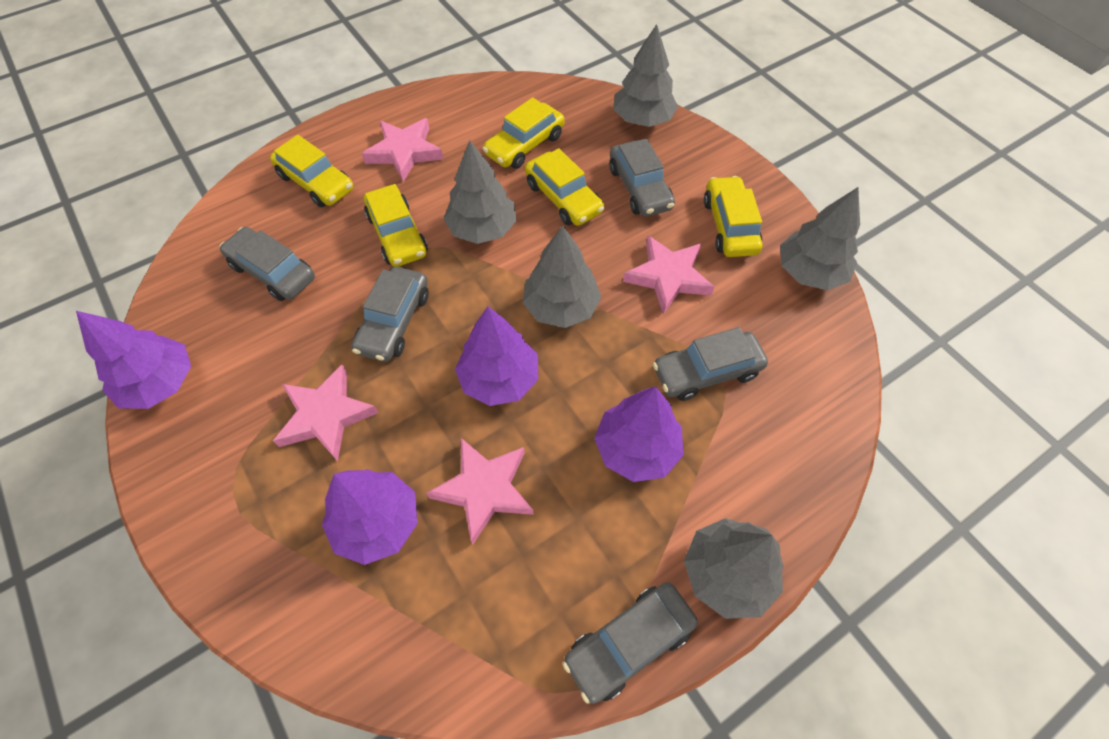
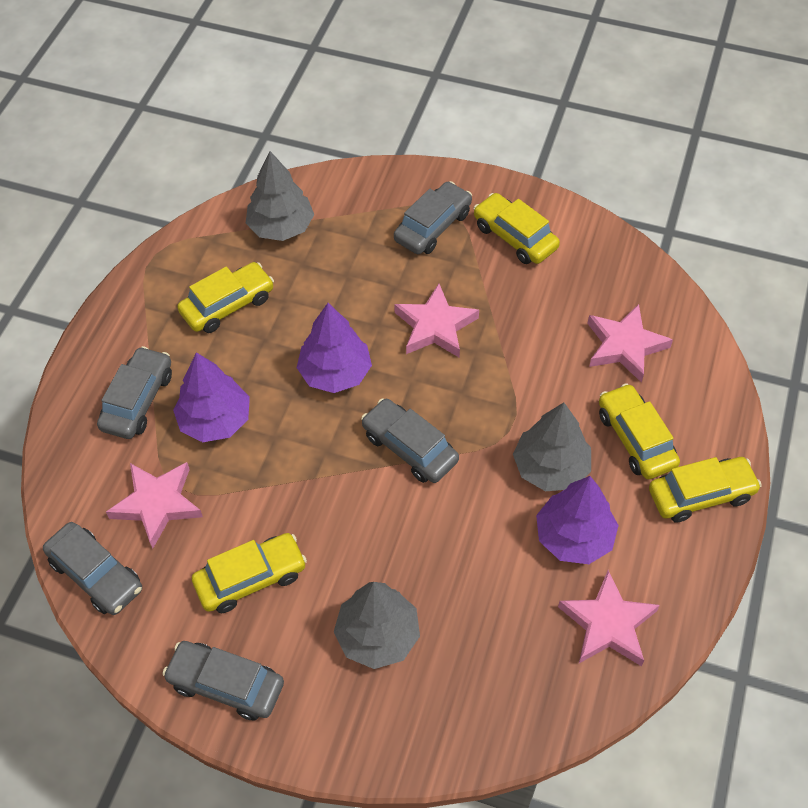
grey tree: [443,140,517,244] [522,225,602,328] [613,24,678,127] [684,518,784,619] [780,187,860,290] = 5 -> [246,151,314,241] [334,582,420,669] [513,402,591,491] = 3
purple tree: [76,311,191,409] [322,469,418,565] [455,306,538,406] [594,386,684,482] = 4 -> [173,352,250,442] [297,303,372,393] [536,476,619,564] = 3

